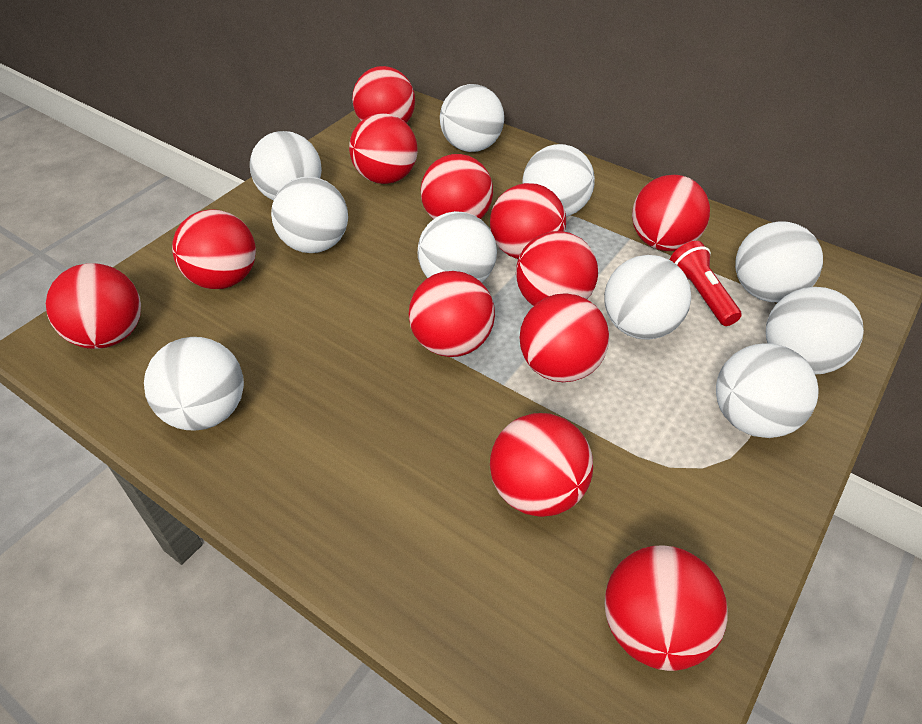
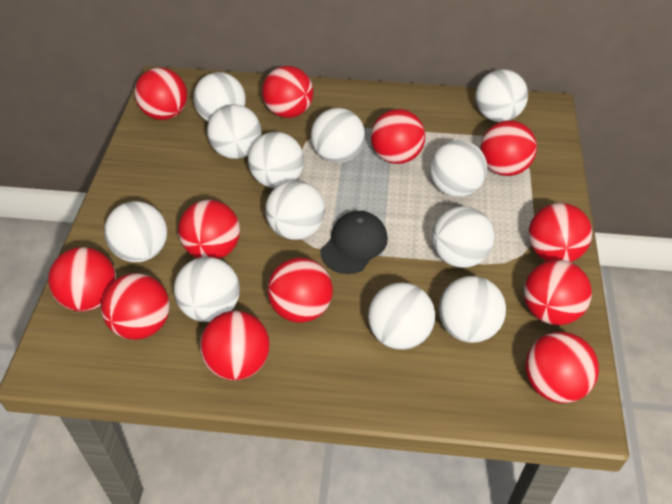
black cap: none = 0 -> [320,211,388,274] = 1
red flashlight: [670,241,741,326] = 1 -> none = 0
white ball: [144,337,244,430] [250,131,322,201] [271,176,348,253] [418,211,497,283] [440,84,504,152] [523,144,595,216] [604,255,691,340] [716,343,818,438] [735,221,823,302] [766,287,864,375] = 10 -> [104,201,167,262] [174,257,240,322] [193,72,246,122] [207,104,261,159] [248,132,304,188] [265,180,325,240] [311,108,365,163] [368,282,435,350] [430,140,487,197] [432,206,494,268] [439,276,506,343] [475,69,528,122] = 12

